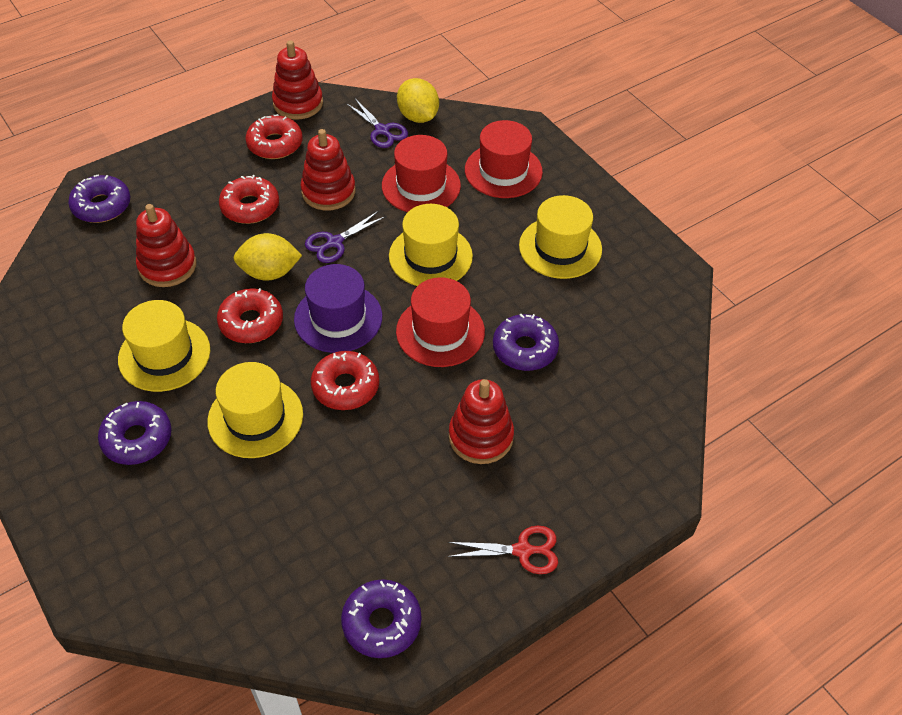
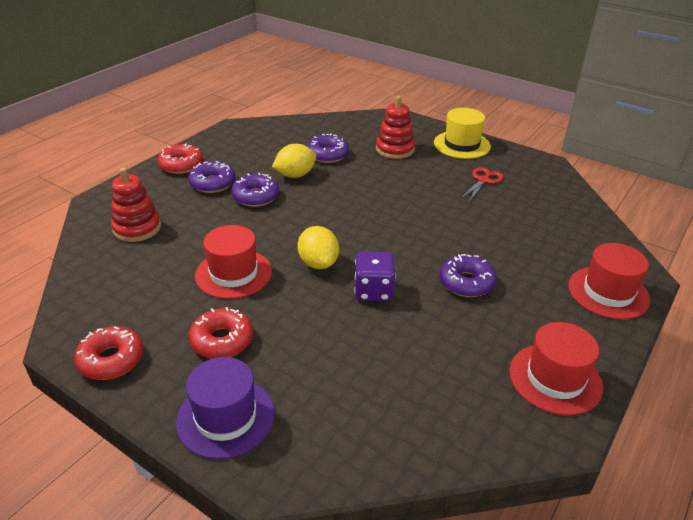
purple dice: none = 0 -> [354,252,396,301] = 1
purple scissors: [305,211,386,263] [346,99,408,148] = 2 -> none = 0
red donut: [217,288,283,343] [219,175,279,224] [245,114,303,159] [311,351,379,410] = 4 -> [74,326,144,380] [157,144,203,174] [189,307,253,359] = 3
red stacking toy: [136,204,196,287] [272,40,323,120] [301,129,356,210] [449,379,514,464] = 4 -> [111,168,161,242] [376,96,415,159] = 2
yellow hat: [118,300,210,392] [207,362,303,458] [389,204,473,286] [519,195,602,279] = 4 -> [434,108,491,159] = 1

